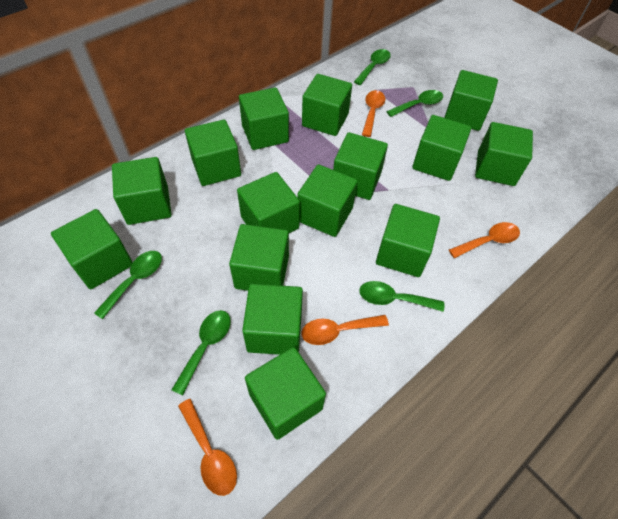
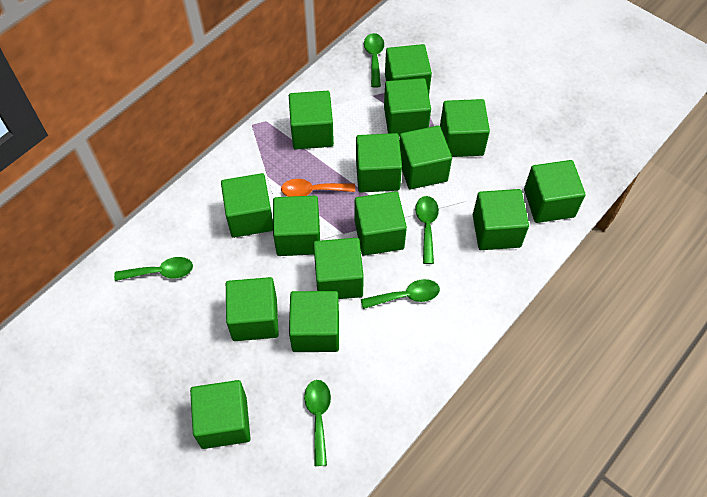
orange spoon: [178,399,237,496] [301,315,389,345] [362,90,385,137] [449,222,520,258] = 4 -> [281,179,355,197] = 1

